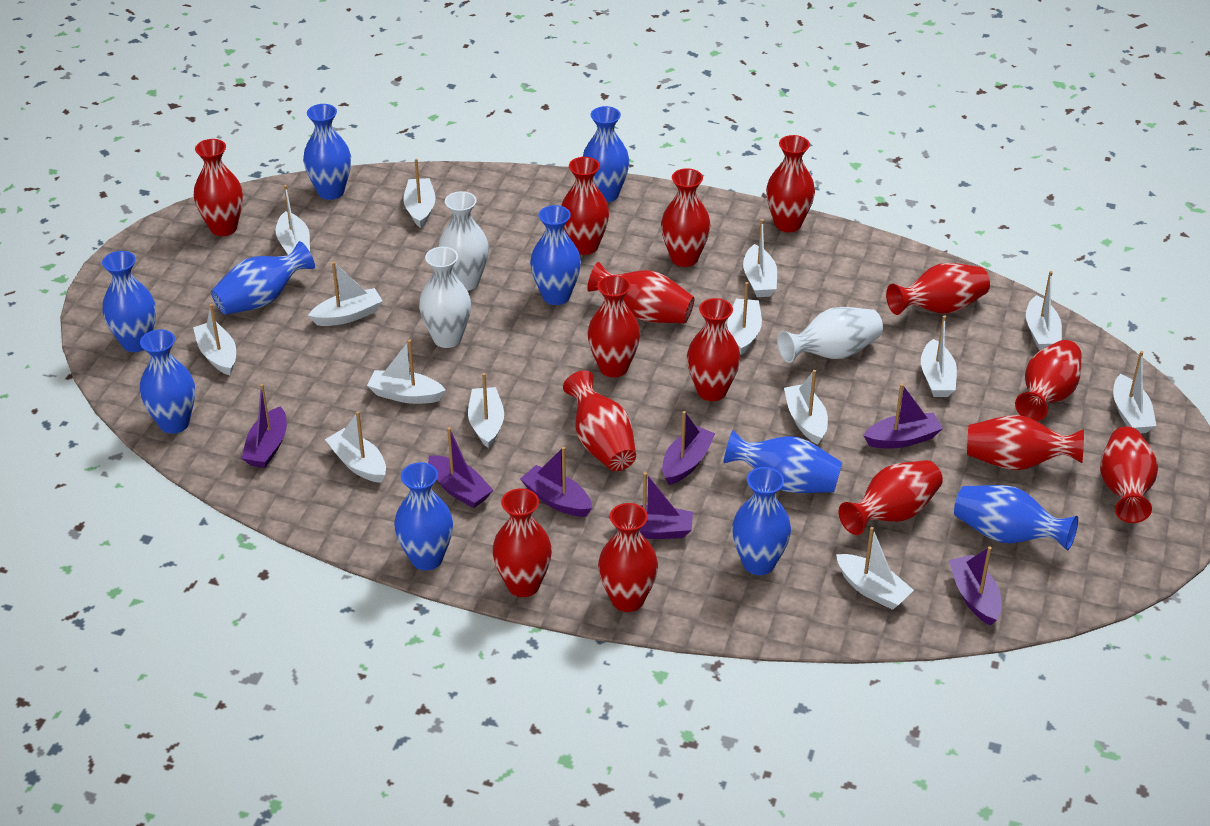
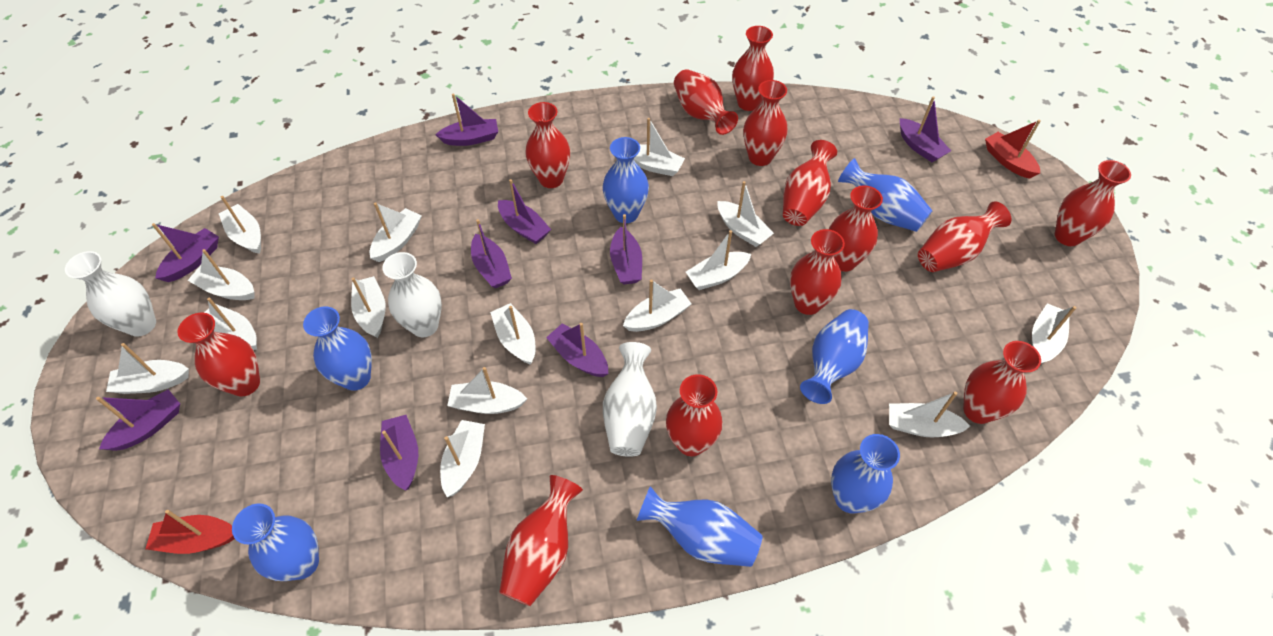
blue vase: [102,251,156,352] [140,329,195,434] [211,241,315,315] [303,104,351,200] [394,462,453,571] [530,205,581,305] [583,106,629,202] [723,430,842,493] [732,467,791,575] [954,485,1078,551] = 10 -> [232,504,319,581] [303,306,372,391] [603,137,649,223] [636,486,763,567] [800,309,869,404] [831,434,900,514] [838,158,933,232] = 7
purple boat: [242,384,287,468] [428,427,493,508] [520,447,592,517] [608,472,693,539] [662,411,715,485] [863,383,943,448] [949,546,1001,625] = 7 -> [96,389,180,451] [152,223,219,282] [380,415,418,491] [436,93,498,146] [471,219,512,288] [498,179,551,244] [546,323,608,377] [610,214,642,284] [900,96,951,162] = 9
red boat: none = 0 -> [146,510,235,554] [985,120,1041,179] = 2
red vase: [194,139,243,236] [492,488,552,597] [561,157,609,255] [563,370,636,471] [587,262,695,323] [587,275,640,378] [598,503,658,612] [661,168,711,267] [687,298,741,401] [766,135,815,232] [839,460,943,535] [886,263,990,315] [967,415,1084,470] [1015,340,1081,421] [1100,426,1158,523] = 15 -> [178,313,260,397] [499,475,583,606] [525,102,570,188] [666,374,723,456] [674,69,738,135] [732,26,774,111] [743,80,788,166] [783,140,837,226] [790,229,845,315] [829,185,883,272] [918,201,1011,272] [963,341,1041,424] [1055,160,1131,246] = 13
white boat: [193,304,236,375] [276,185,310,255] [308,262,383,326] [325,411,386,483] [367,340,446,404] [403,159,436,228] [468,373,504,448] [727,282,762,355] [743,219,777,297] [784,370,828,444] [836,527,914,610] [921,315,957,397] [1026,271,1062,351] [1113,351,1156,433] = 14 -> [106,343,189,394] [188,249,254,300] [204,297,257,350] [219,196,261,254] [351,276,386,338] [370,202,422,262] [440,420,485,497] [447,367,527,414] [490,303,536,365] [623,279,691,332] [634,118,685,176] [686,230,751,290] [717,181,774,247] [889,392,970,437] [1032,303,1077,363] = 15

